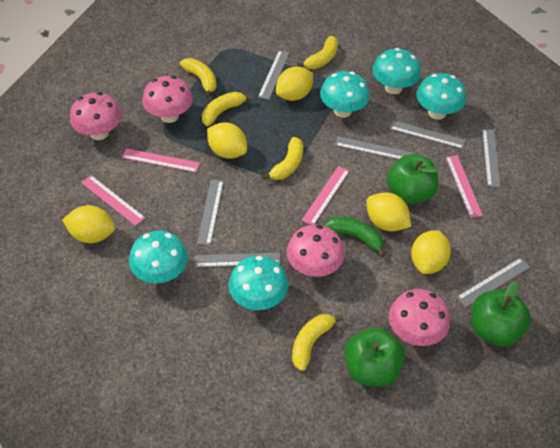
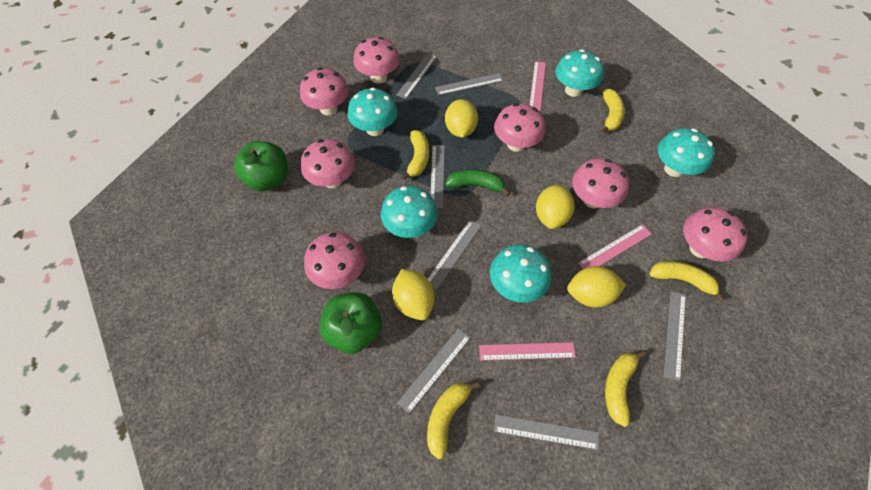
green apple: [345,327,405,387] [387,154,439,204] [472,281,531,346] = 3 -> [234,141,288,191] [319,292,382,354] = 2
pink mushroom: [70,92,122,140] [142,76,193,123] [287,225,344,277] [389,289,450,346] = 4 -> [300,68,349,115] [301,139,355,188] [304,232,365,289] [353,37,400,83] [494,103,545,152] [572,159,629,208] [683,207,747,262] = 7
pink ruler: [81,175,145,226] [122,148,200,172] [302,166,349,225] [446,155,483,218] = 4 -> [479,342,576,360] [529,61,546,111] [578,224,652,269] = 3
yellow lemon: [62,205,115,243] [207,122,247,159] [276,67,313,101] [366,192,411,231] [411,230,451,274] = 5 -> [392,269,435,320] [445,99,478,138] [536,184,575,229] [567,266,626,308] = 4

